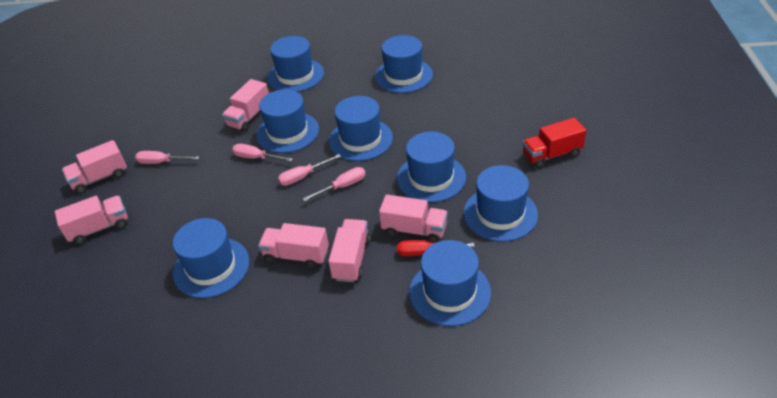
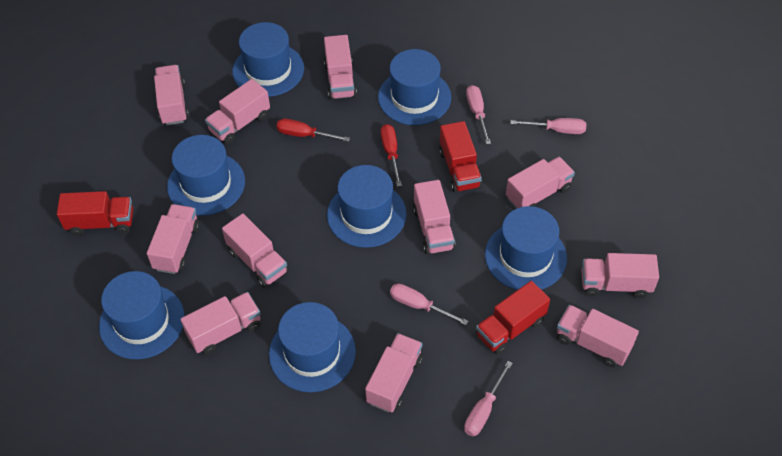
blue hat: [172,218,249,298] [256,89,319,153] [267,36,324,92] [329,96,393,161] [375,35,433,93] [397,132,466,202] [409,240,491,326] [463,165,538,242] = 8 -> [99,271,185,359] [167,135,245,216] [232,22,304,97] [269,302,356,392] [327,165,407,248] [378,49,451,125] [485,206,567,290] = 7
pink truck: [55,196,128,245] [62,140,127,194] [222,79,269,132] [258,223,329,269] [328,219,371,282] [379,195,448,243] = 6 -> [147,204,200,274] [154,65,189,125] [180,292,261,355] [205,79,270,144] [222,214,288,288] [324,35,357,100] [365,333,423,412] [413,180,456,254] [506,157,575,209] [557,305,639,367] [581,253,659,298] = 11
red screwdriver: [397,240,475,256] = 1 -> [276,118,350,142] [380,124,402,187] = 2
red truck: [522,118,586,168] = 1 -> [57,191,133,236] [439,121,482,193] [476,281,550,355] = 3

